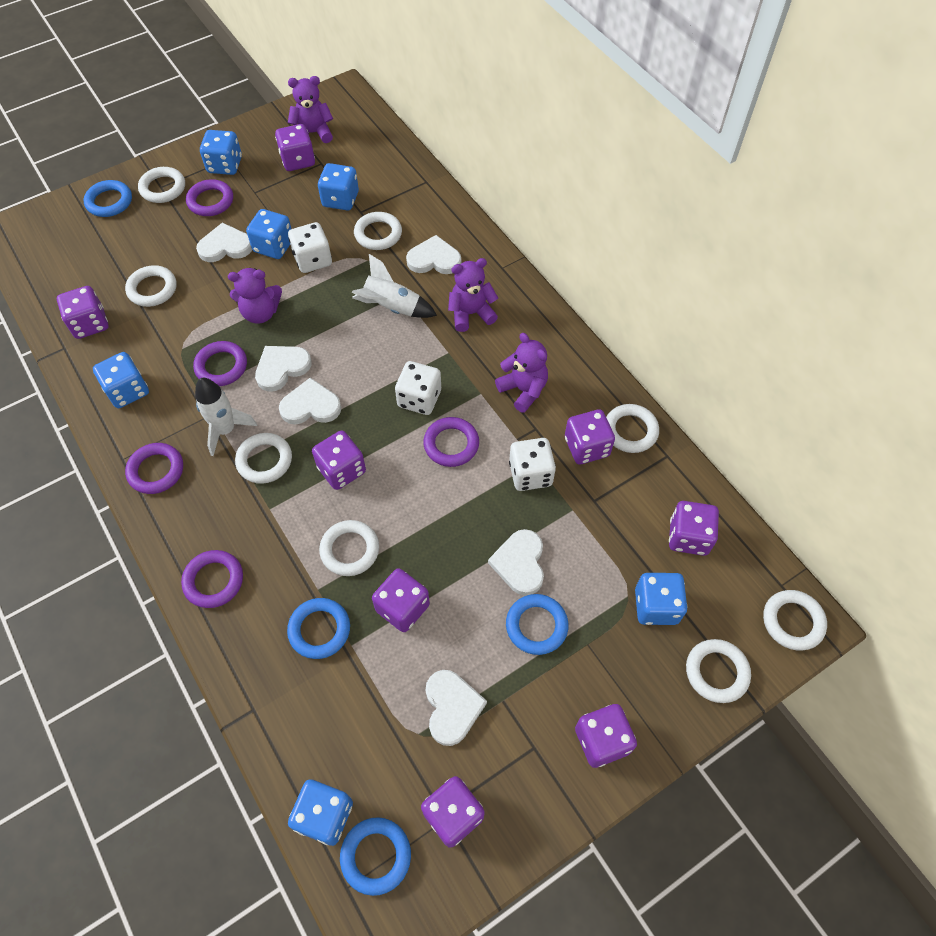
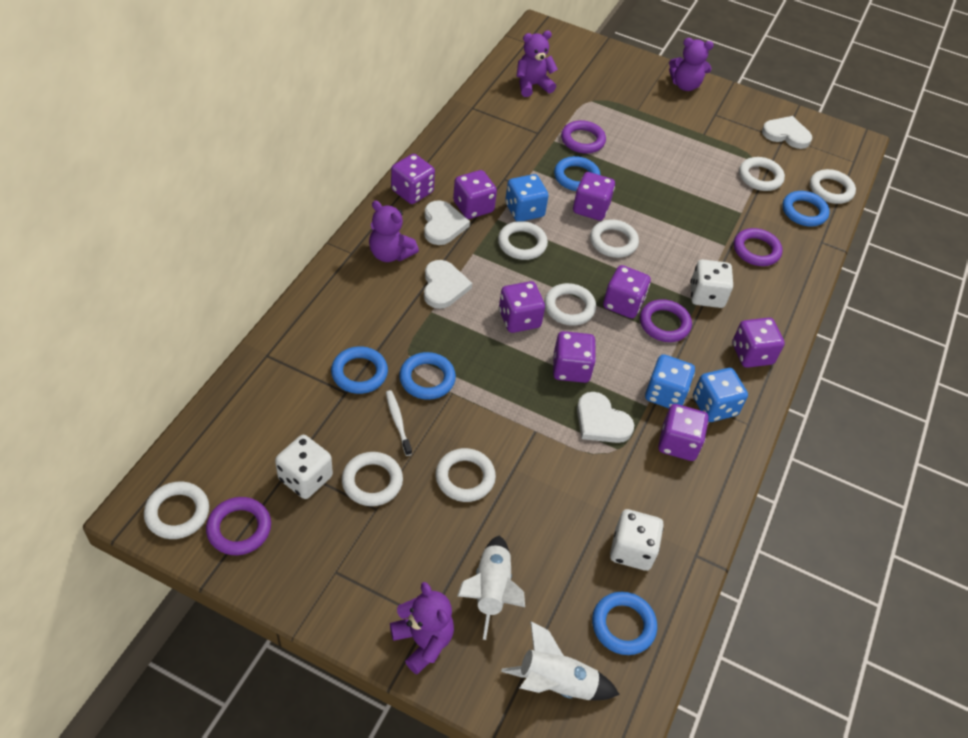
blue dice: [93,352,149,408] [200,130,242,175] [246,209,291,259] [288,779,353,846] [318,163,359,211] [635,573,687,625] = 6 -> [505,174,548,221] [645,354,695,408] [693,368,748,422] = 3
blue ring: [84,180,132,217] [287,598,350,659] [340,817,411,896] [506,594,569,655] = 4 -> [331,346,388,394] [399,352,456,400] [554,156,601,191] [592,592,657,655] [782,191,830,226] = 5
purple ring: [125,443,183,494] [181,550,243,608] [186,179,233,216] [193,341,247,386] [423,417,479,467] = 5 -> [206,497,271,555] [561,120,606,154] [640,299,692,342] [734,228,782,266] = 4
white heart: [196,223,252,262] [255,346,312,392] [279,378,341,425] [406,235,461,274] [425,670,487,746] [488,529,544,596] = 6 -> [424,200,470,245] [424,260,472,309] [577,392,634,443] [762,116,812,149] = 4
white toothbrush: none = 0 -> [386,390,412,456] = 1

